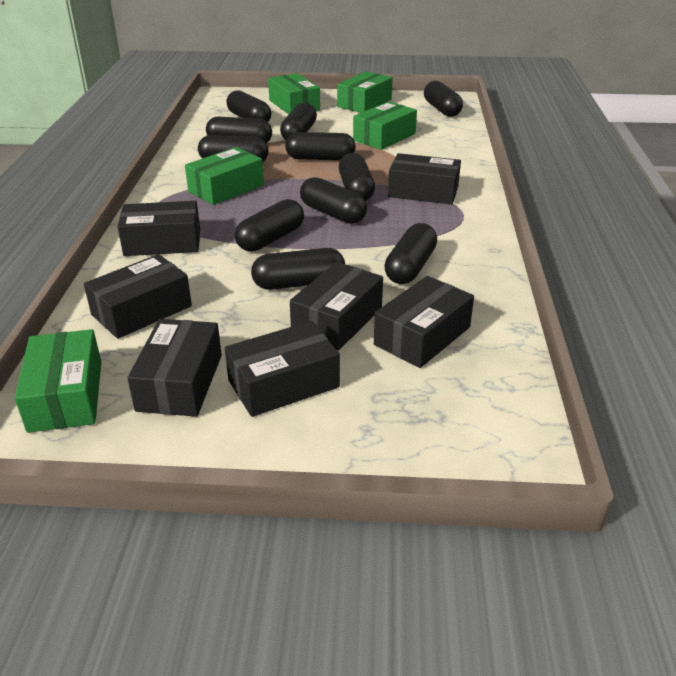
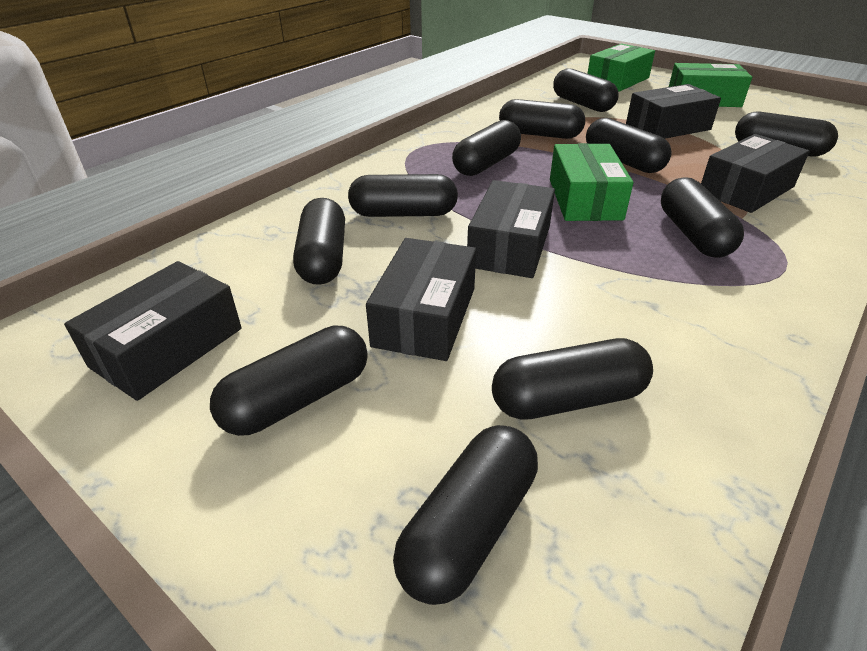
black box: [84,254,192,339] [117,201,200,256] [127,319,222,417] [225,321,340,417] [290,262,383,350] [374,276,474,368] [388,153,461,205] = 7 -> [64,261,242,401] [366,238,476,361] [467,180,555,278] [626,84,721,139] [701,134,810,213] = 5
green box: [15,329,102,433] [185,147,264,205] [268,73,320,114] [337,71,393,113] [353,102,417,150] = 5 -> [550,143,633,221] [587,44,655,92] [669,63,752,107] = 3

